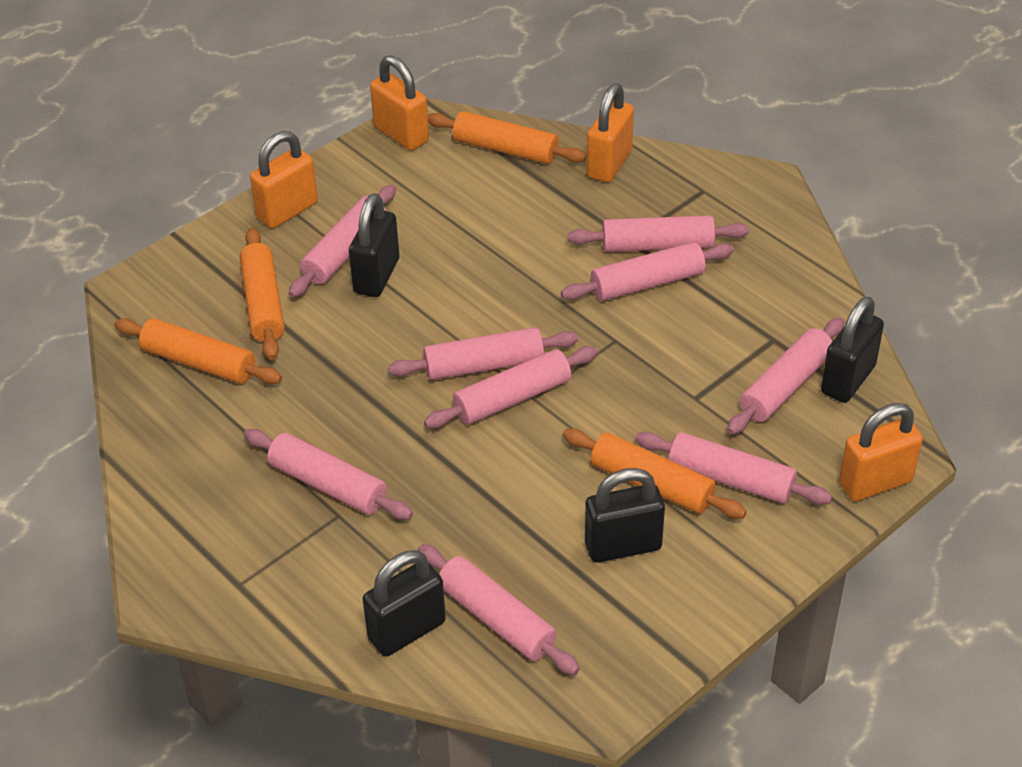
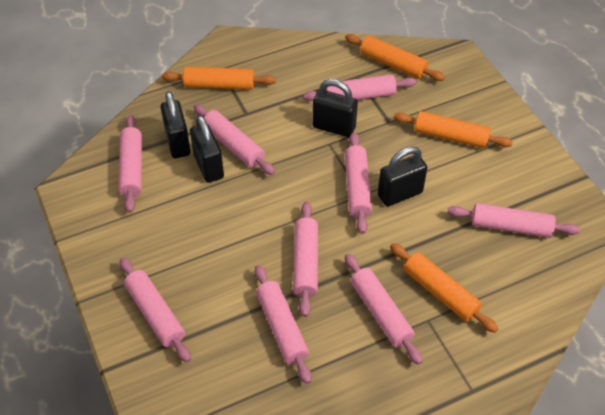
orange padlock: [250,131,318,229] [370,55,429,151] [587,83,634,183] [839,403,923,501] = 4 -> none = 0

